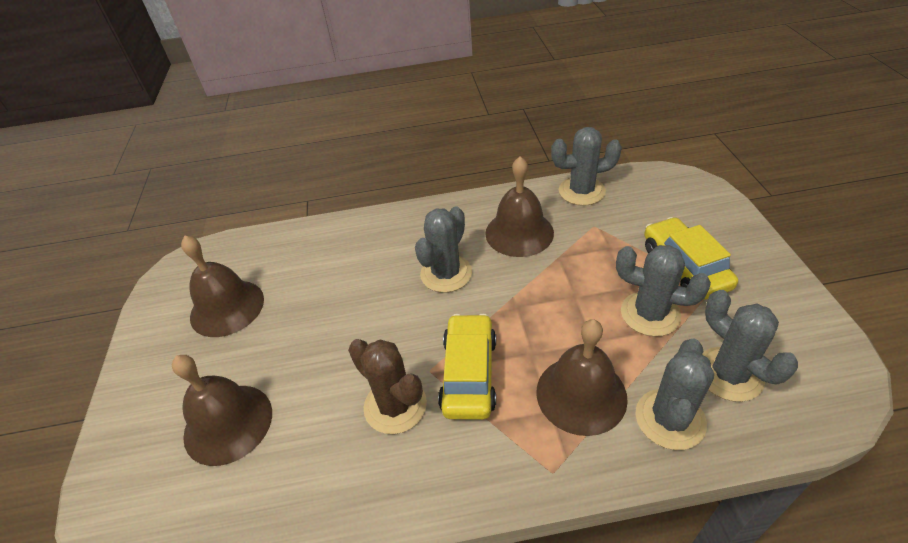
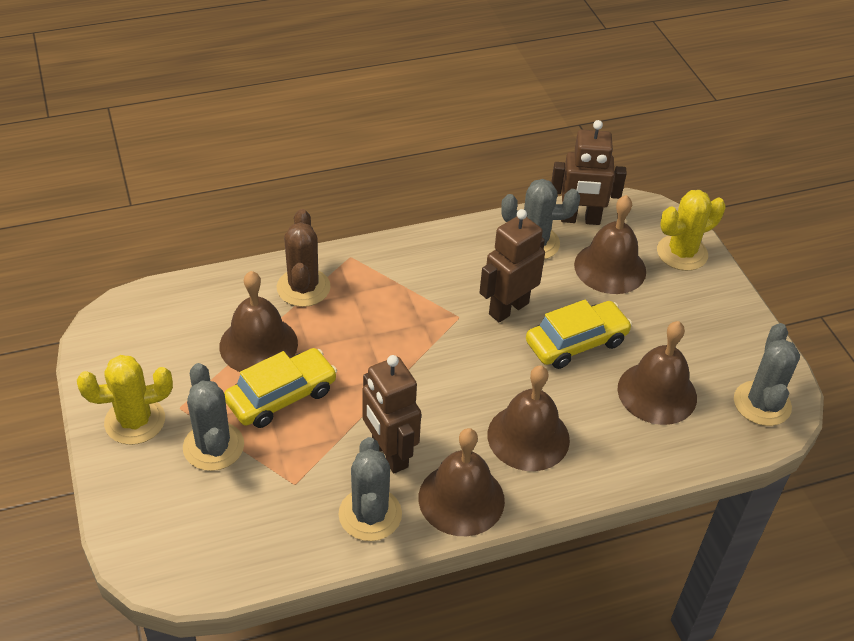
brown bell: [172,355,272,466] [181,236,264,337] [485,156,554,257] [536,319,628,436] = 4 -> [220,271,298,372] [419,428,505,536] [488,366,570,471] [574,195,646,294] [618,321,697,425] = 5
brown robot: none = 0 -> [363,355,421,473] [479,209,545,322] [551,120,627,225] = 3
grey cactus: [415,206,472,293] [551,127,622,206] [616,245,711,336] [636,338,714,450] [702,290,798,402] = 5 -> [183,363,244,471] [338,437,402,541] [501,179,580,259] [734,323,800,426] = 4
yellow cactus: none = 0 -> [77,355,173,445] [657,190,726,271] = 2

